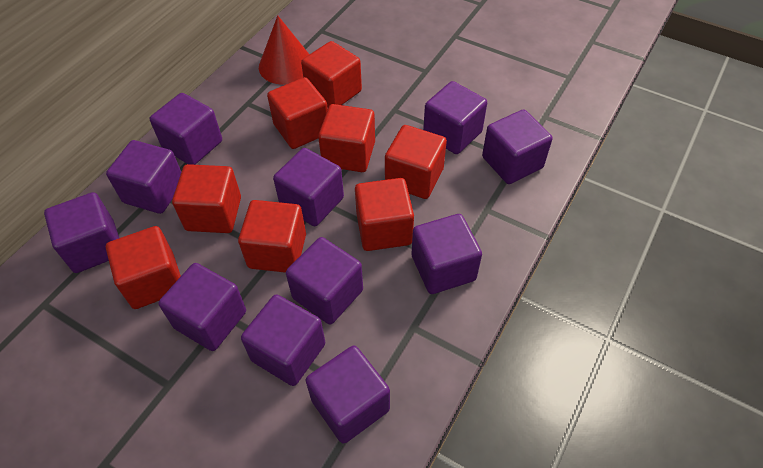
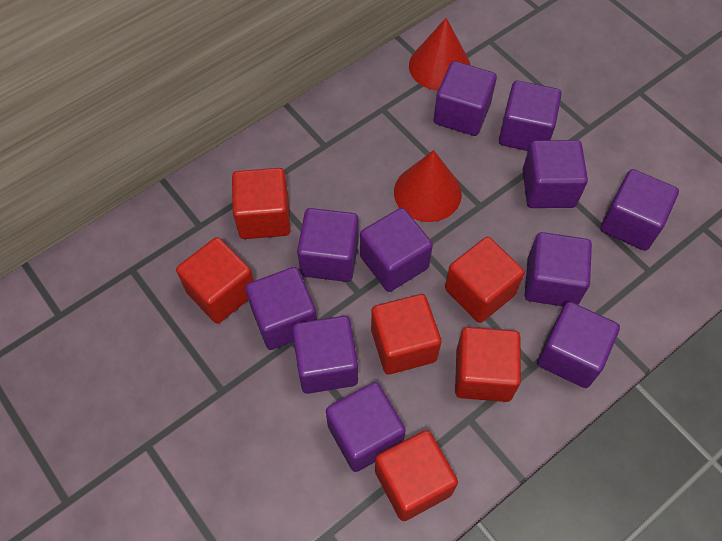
red cone: [259,15,309,85] = 1 -> [394,150,462,222] [409,18,470,91] = 2
red cube: [106,226,181,309] [172,164,241,233] [238,200,306,273] [267,77,328,149] [301,41,362,107] [318,104,375,172] [355,178,414,251] [385,125,447,199] = 8 -> [176,237,254,324] [232,168,291,239] [371,294,441,375] [375,430,458,521] [445,237,525,323] [455,327,521,402] = 6

